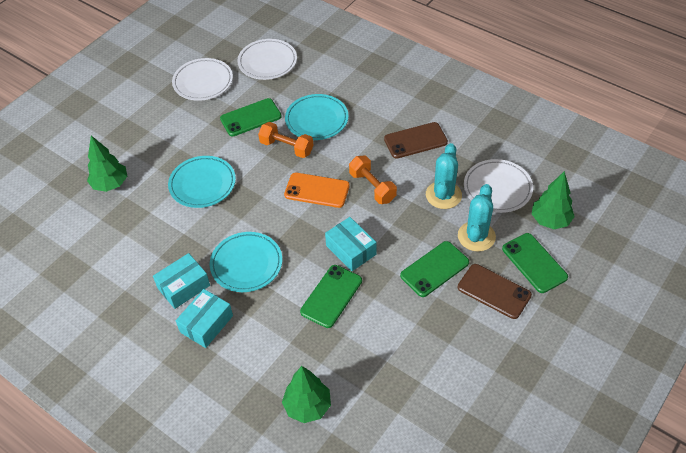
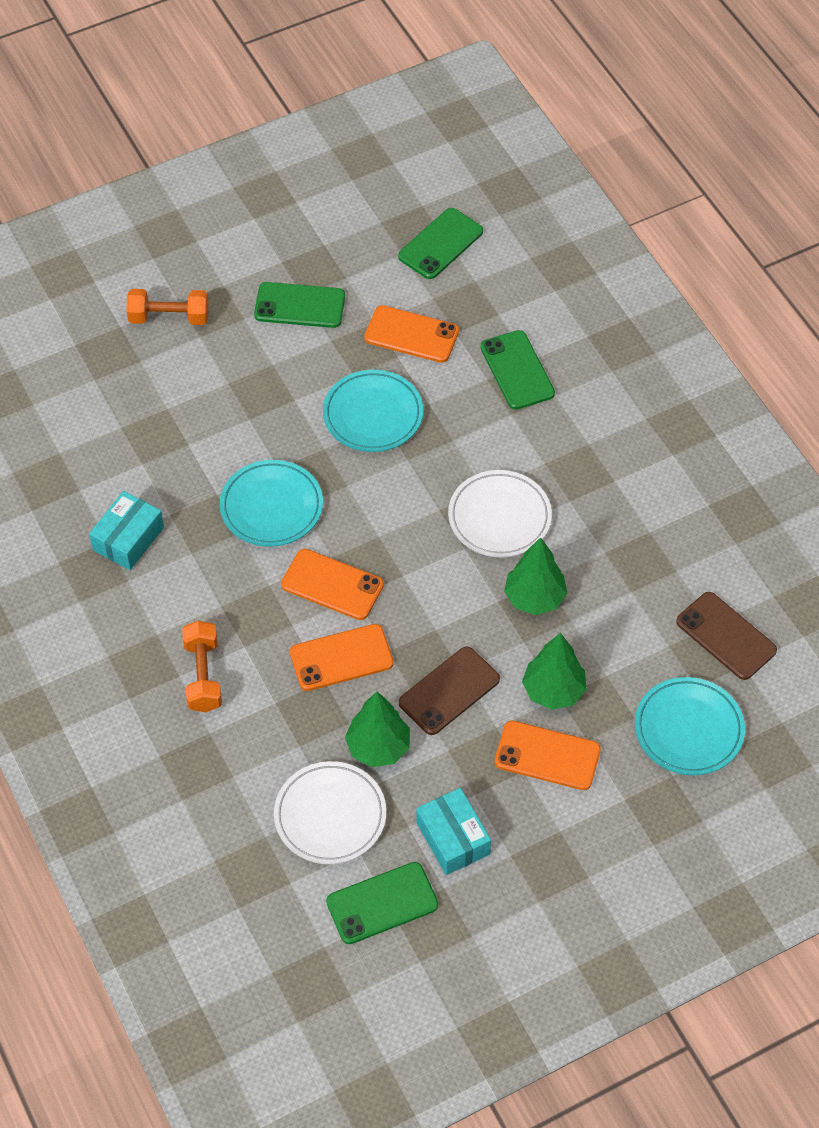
orange phone: [284,173,350,208] = 1 -> [281,549,384,620] [290,624,394,691] [364,305,459,363] [494,721,601,790] = 4
turquoise box: [153,253,210,309] [176,289,233,348] [325,217,376,271] = 3 -> [89,491,164,570] [416,788,491,875] = 2
turquoise cactus: [426,143,462,209] [458,184,496,252] = 2 -> none = 0
white plate: [172,58,233,101] [237,39,297,80] [464,159,533,213] = 3 -> [274,761,386,864] [448,470,552,557] = 2

